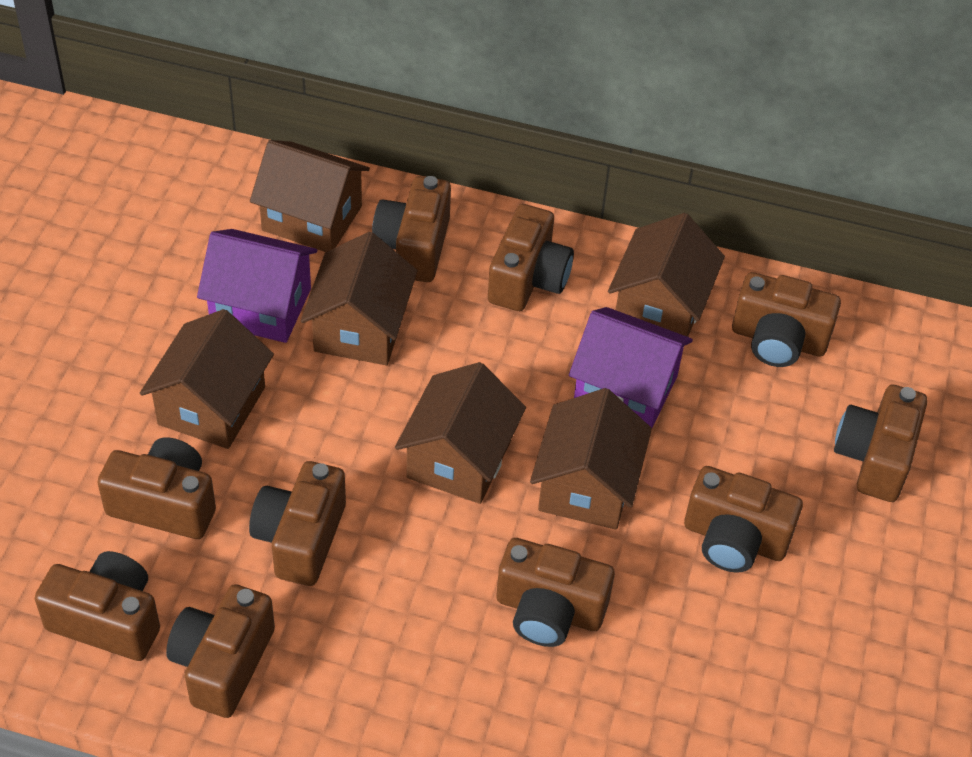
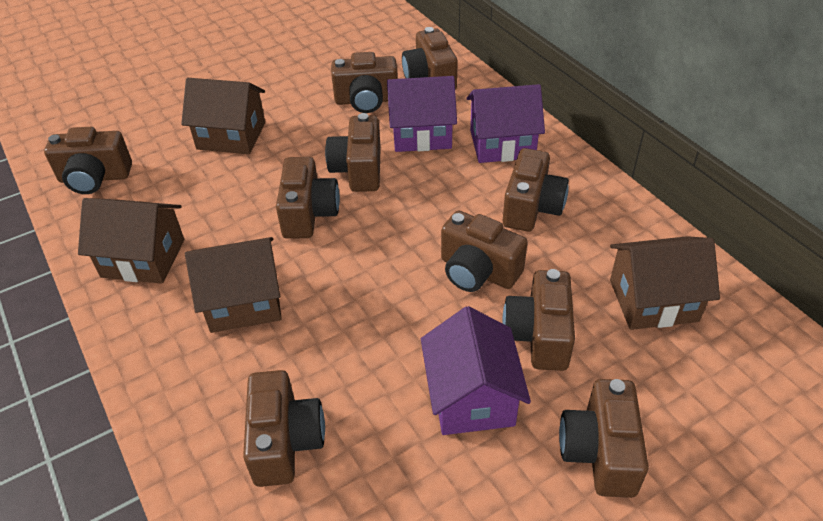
brown house: [140,309,274,449] [250,140,370,252] [301,232,418,365] [395,362,526,504] [530,388,652,530] [608,213,725,337] = 6 -> [78,198,184,284] [181,78,265,154] [185,237,282,333] [610,236,720,330] = 4
purple house: [197,229,317,343] [569,307,693,428] = 2 -> [387,76,457,152] [421,306,531,435] [467,84,545,163] = 3

